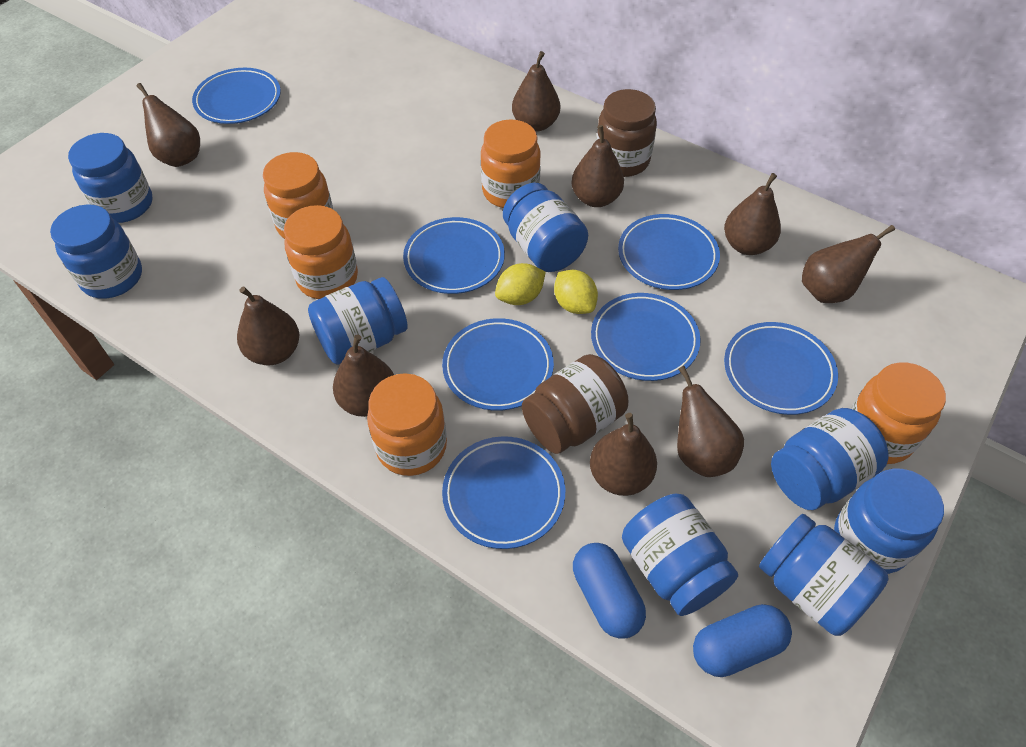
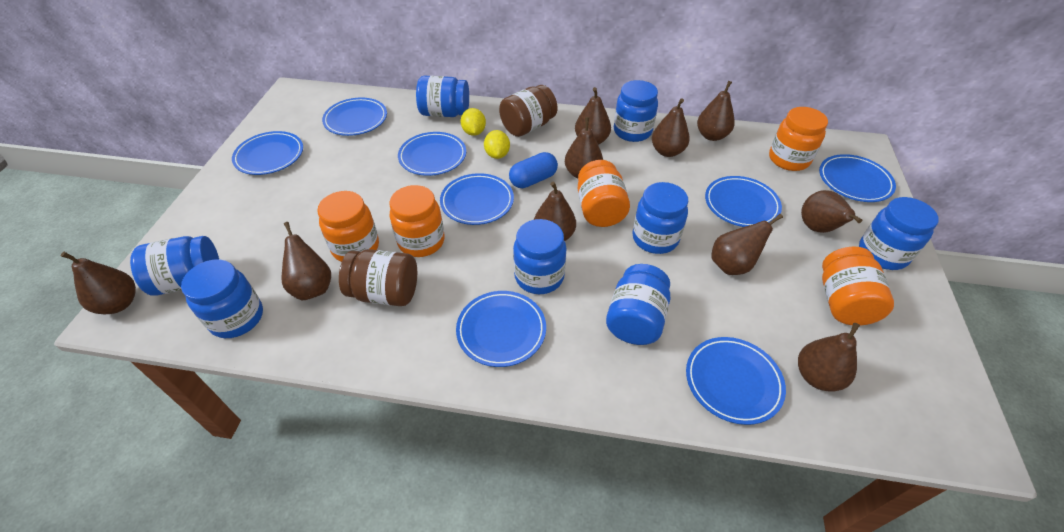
blue capsule: [573,543,646,639] [693,604,792,677] = 2 -> [509,152,558,188] = 1
blue plate: [192,68,281,124] [403,217,505,294] [442,318,554,411] [442,436,565,549] [591,293,701,381] [618,214,720,290] [724,322,838,415] = 7 -> [232,131,303,175] [322,97,387,136] [398,132,466,176] [440,173,514,225] [456,291,546,367] [686,337,786,425] [705,176,782,227] [819,154,896,202] = 8
brown pear: [137,83,200,167] [237,287,299,365] [333,335,394,417] [512,51,560,132] [571,125,624,207] [590,413,657,496] [677,366,744,477] [724,173,781,255] [802,225,895,303] = 9 -> [61,252,136,314] [281,222,331,300] [534,182,576,241] [565,117,603,178] [575,87,611,145] [652,98,690,157] [697,81,735,141] [712,214,783,275] [798,323,860,392] [801,190,862,233] = 10

